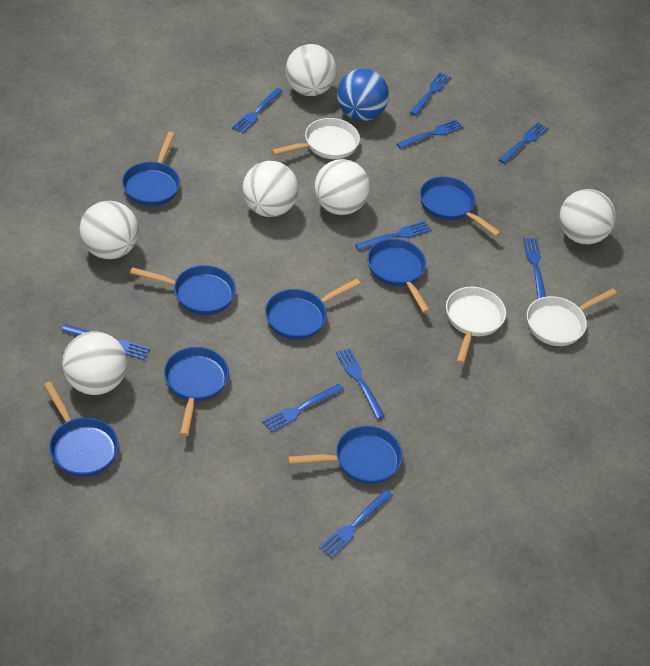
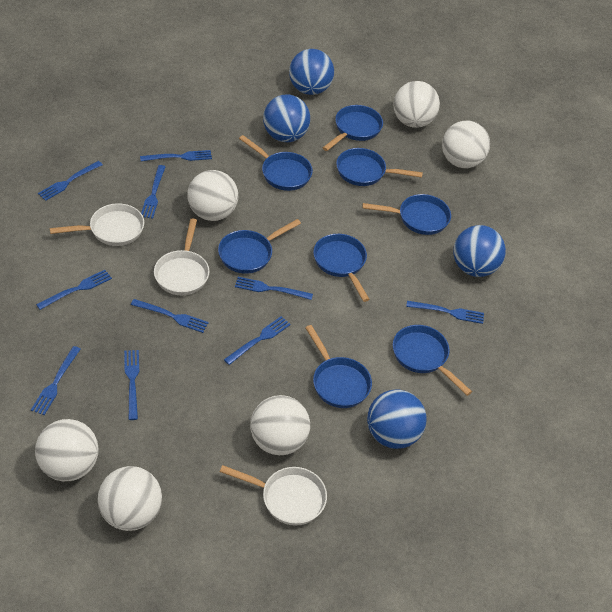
blue ball: [337,69,389,121] = 1 -> [263,94,310,142] [289,49,334,95] [367,389,427,449] [453,225,506,277] = 4

